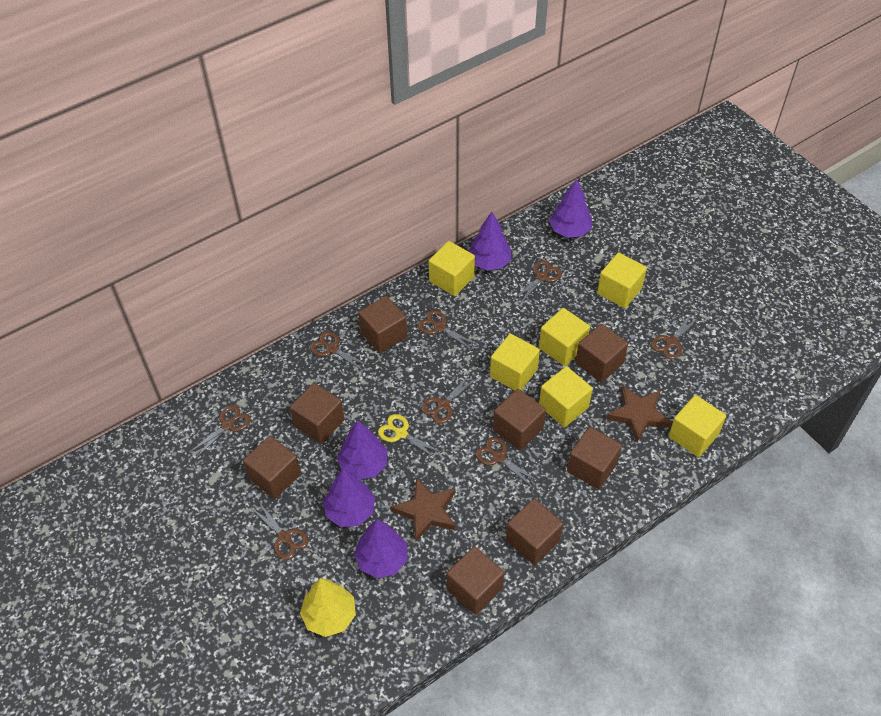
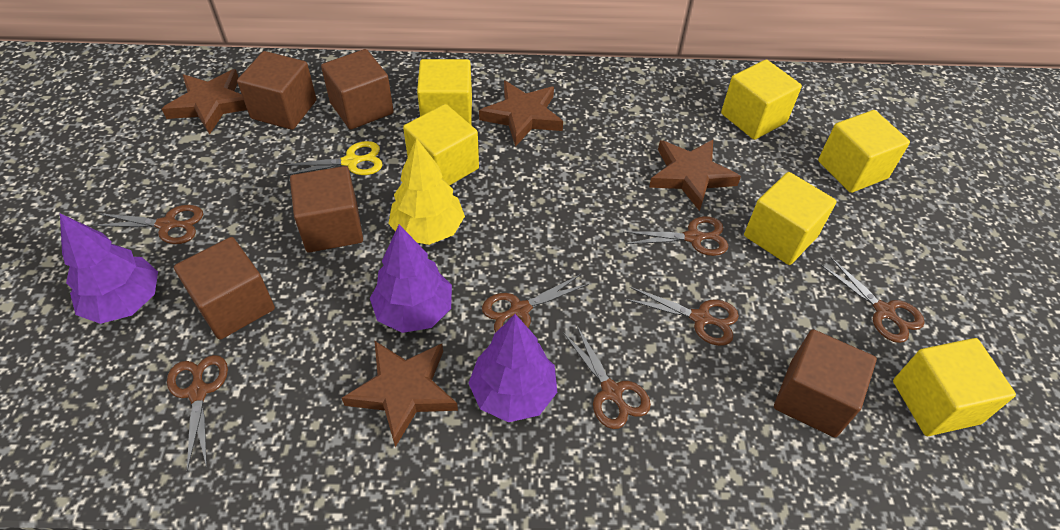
brown cube: [243,436,301,499] [290,383,344,444] [358,296,407,353] [447,546,504,615] [493,389,546,451] [506,499,563,565] [567,427,622,490] [575,324,628,383] = 8 -> [174,237,275,340] [237,51,317,130] [290,166,363,253] [321,49,394,130] [774,329,877,437] = 5
brown scissors: [189,405,251,459] [250,501,308,560] [310,331,369,372] [418,310,478,350] [421,373,476,424] [475,437,539,487] [514,260,562,304] [651,313,699,360] = 8 -> [93,205,203,244] [167,355,228,472] [482,274,589,332] [563,326,651,429] [623,216,728,256] [625,287,739,346] [821,258,925,343] = 7
brown star: [391,477,456,542] [606,386,672,442] = 2 -> [162,69,247,135] [342,340,458,447] [479,81,563,147] [649,140,741,211] = 4
purple tree: [323,468,375,527] [337,420,387,480] [354,519,407,578] [469,212,511,271] [549,179,592,238] = 5 -> [60,213,158,324] [370,225,452,333] [469,314,557,422] = 3

